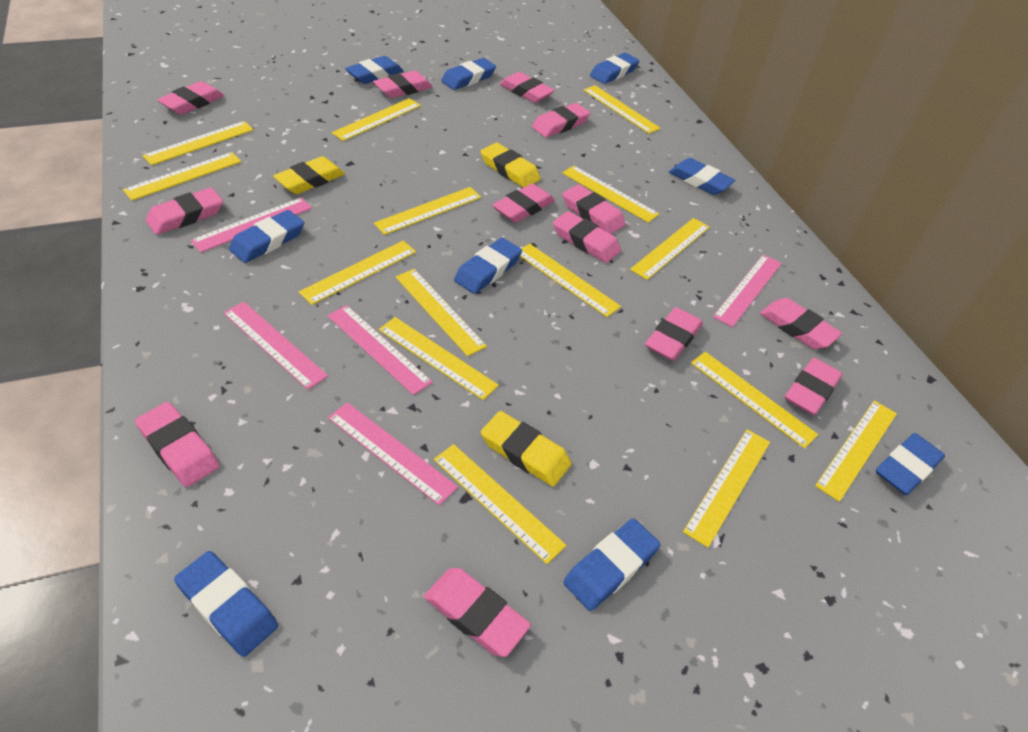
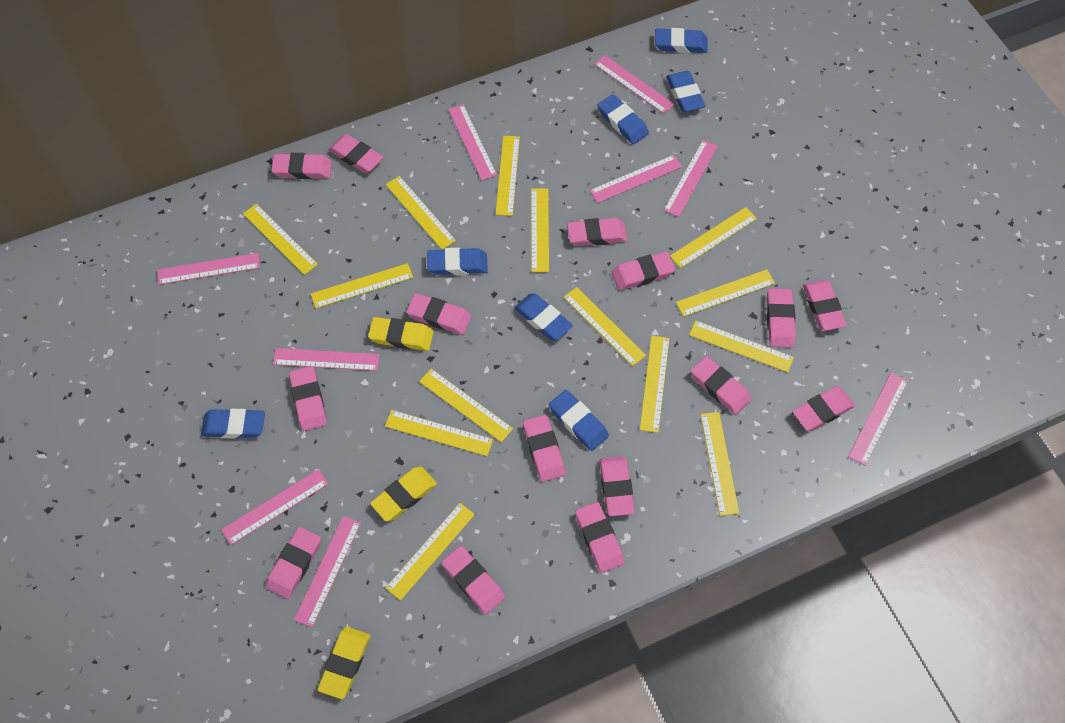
blue eraser: [174,551,278,657] [229,210,304,263] [345,56,403,84] [441,58,496,90] [454,238,522,294] [563,518,660,611] [590,53,639,84] [669,158,735,195] [876,433,945,495] = 9 -> [201,409,265,439] [427,248,488,275] [514,293,573,341] [549,390,609,451] [598,94,649,144] [655,28,708,53] [666,71,705,112] = 7
pink eraser: [135,402,220,487] [146,188,223,235] [157,81,224,115] [373,71,433,98] [424,568,531,657] [492,184,555,223] [500,72,555,103] [532,103,590,137] [553,211,621,263] [563,184,626,234] [645,307,703,361] [760,298,842,349] [785,358,843,415] = 13 -> [266,527,321,599] [271,153,332,179] [289,366,327,431] [329,134,384,173] [406,293,471,335] [442,546,505,614] [523,415,565,482] [567,218,627,246] [575,502,624,573] [599,457,635,516] [611,252,675,290] [691,356,752,415] [766,289,796,348] [792,386,855,431] [803,280,847,331] = 15
pink ruler: [191,198,312,252] [224,302,328,390] [327,305,433,395] [328,402,458,505] [713,254,782,327] = 5 -> [157,253,260,285] [221,469,328,545] [273,348,380,371] [294,516,361,627] [448,104,497,181] [590,155,682,203] [594,55,674,114] [663,140,718,217] [848,372,908,466] = 9
yellow ruler: [123,152,242,201] [142,121,254,165] [299,241,416,305] [332,98,421,141] [374,187,481,235] [379,317,499,400] [396,269,487,356] [434,444,566,564] [520,244,621,317] [562,165,659,223] [584,85,661,134] [630,218,710,280] [683,429,770,548] [691,352,818,448] [815,400,897,502] = 15 -> [243,204,318,275] [311,263,413,308] [385,410,493,456] [386,176,456,250] [386,503,475,600] [419,369,513,442] [495,136,520,216] [531,189,549,272] [564,287,646,366] [640,336,670,433] [670,207,757,268] [676,269,775,317] [689,320,794,372] [701,412,739,516] = 14

